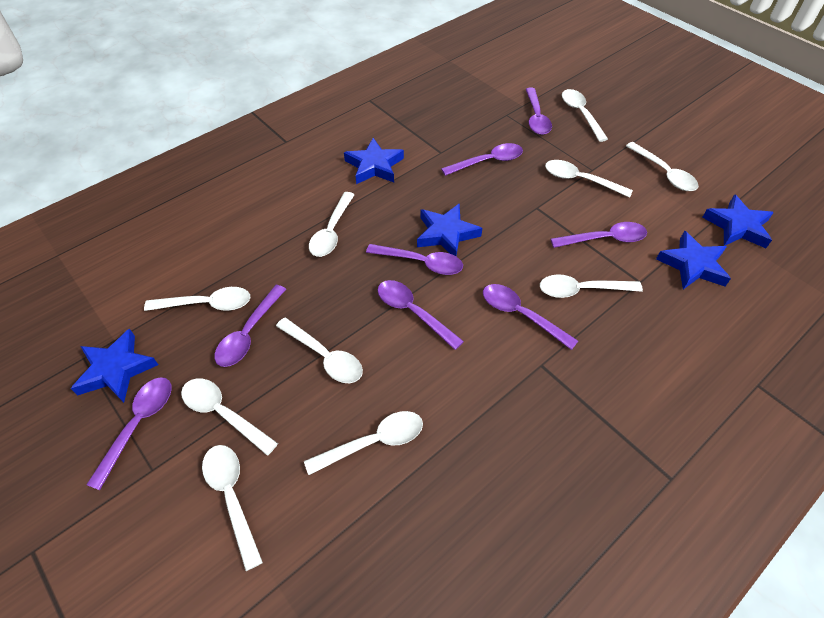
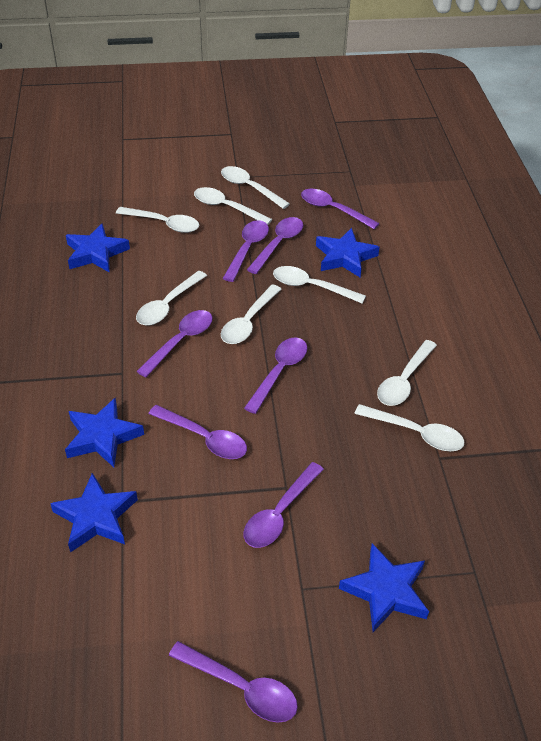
white spoon: [144,287,251,311] [181,378,278,456] [202,445,263,571] [276,317,363,383] [304,411,423,475] [309,192,355,257] [540,274,643,298] [545,160,633,198] [562,89,608,142] [626,142,699,191] = 10 -> [116,207,199,233] [136,271,207,325] [194,187,272,225] [221,166,290,209] [221,284,281,344] [273,266,366,304] [354,404,465,451] [377,340,437,406] = 8

